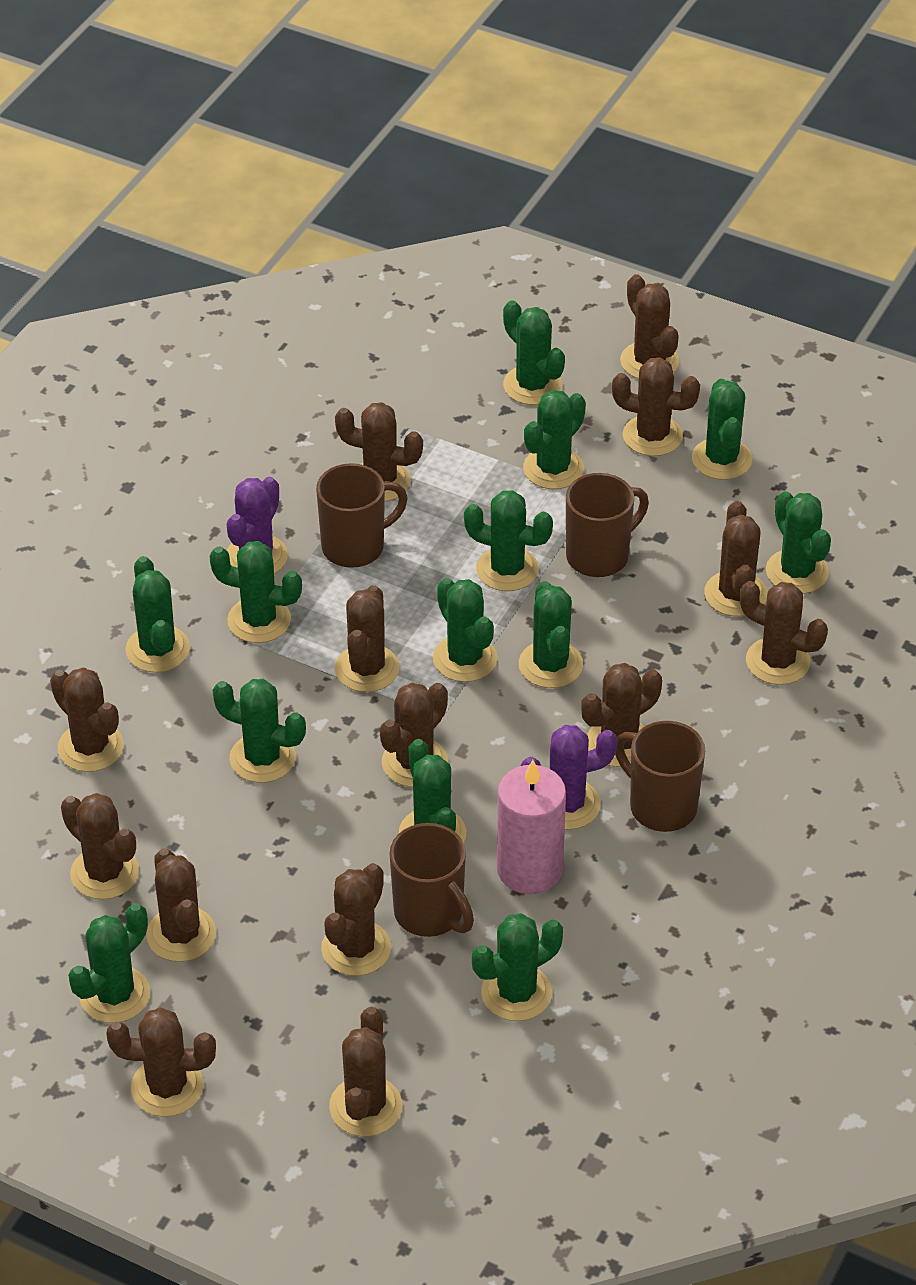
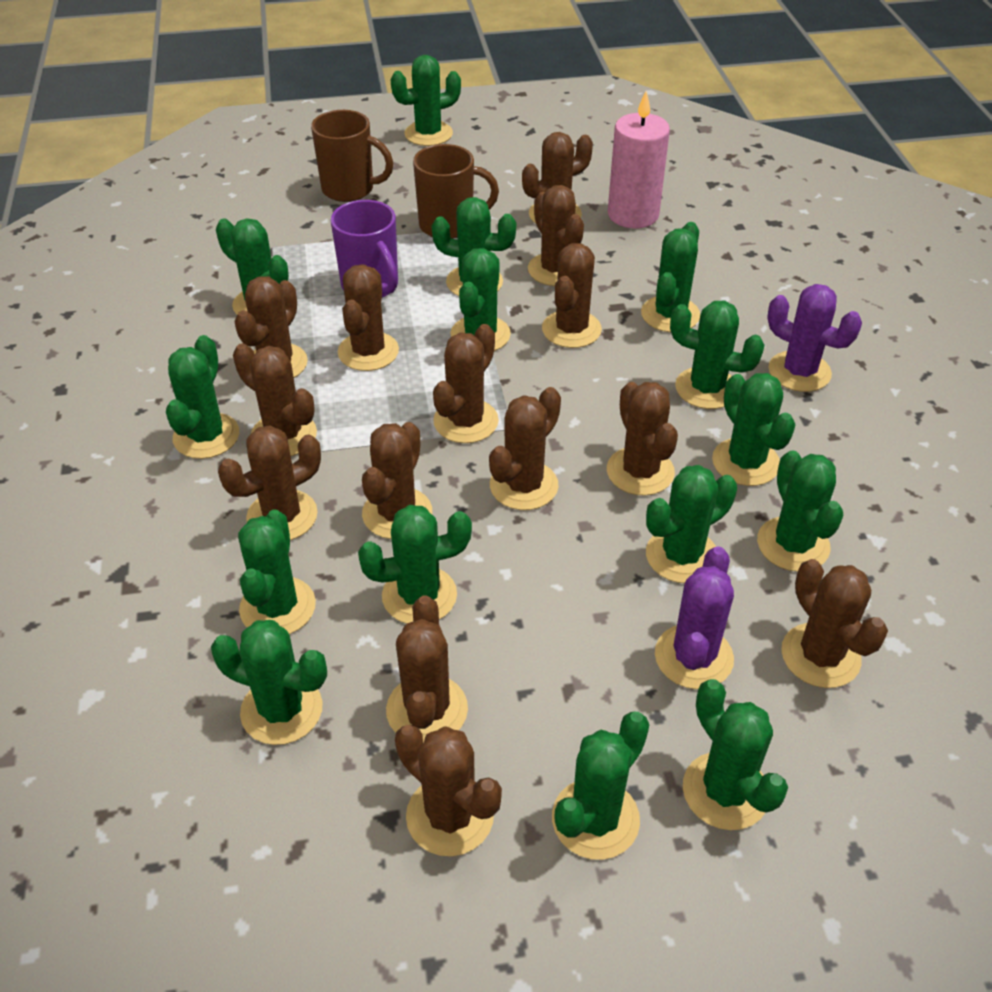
brown mug: [316,463,408,568] [389,823,474,937] [566,473,649,577] [615,721,705,832] = 4 -> [311,110,394,202] [413,144,499,239] = 2
green cactus: [68,903,150,1023] [126,556,190,673] [210,541,302,643] [213,679,306,783] [399,739,466,843] [433,578,497,682] [464,490,553,591] [472,913,563,1021] [503,300,565,405] [519,581,583,688] [523,390,586,489] [692,379,752,480] [766,491,831,594] = 13 -> [166,335,239,459] [211,620,327,745] [216,218,289,315] [238,509,316,634] [358,505,472,624] [390,55,461,146] [432,197,516,296] [450,248,511,351] [552,712,649,860] [641,222,700,332] [646,465,737,583] [670,301,765,409] [683,679,788,830] [712,373,795,486] [757,450,843,572] = 15
purple mug: none = 0 -> [331,200,398,298] = 1

